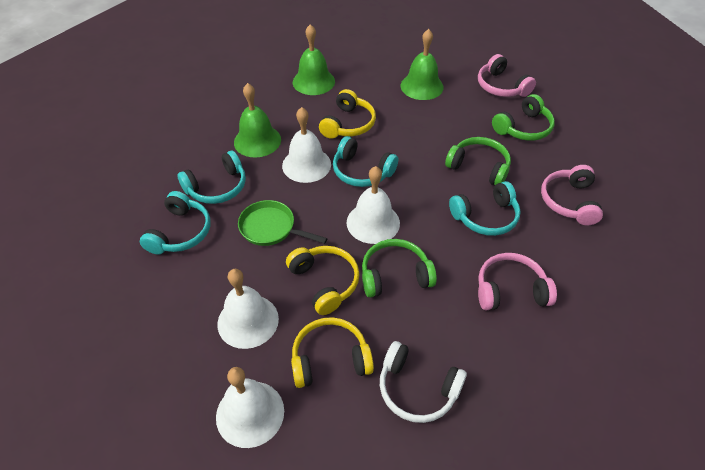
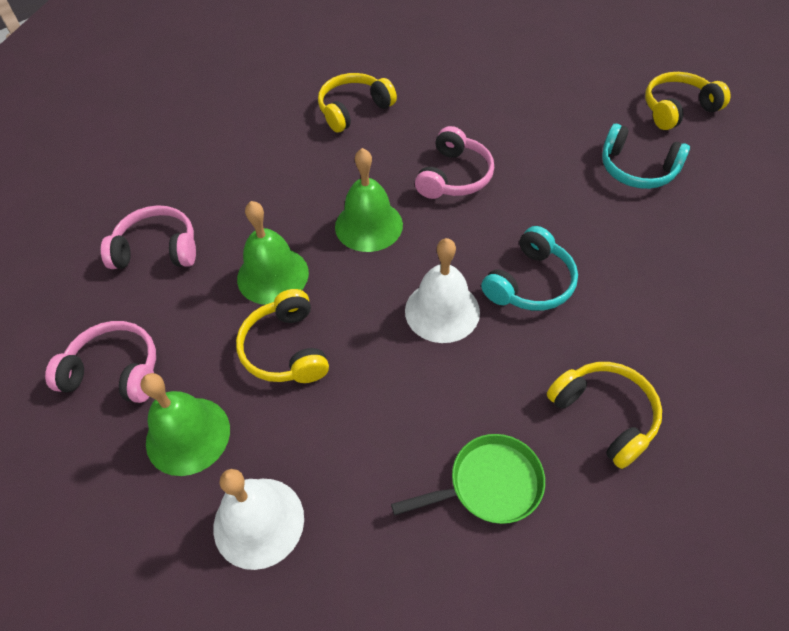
green headphones: [362,239,437,298] [445,137,511,185] [492,94,555,141] = 3 -> none = 0
turquoise headphones: [140,191,211,255] [177,151,246,204] [333,136,398,187] [449,181,521,236] = 4 -> [481,226,578,311] [602,124,690,189] = 2
white bell: [216,367,284,448] [217,269,279,349] [282,107,331,183] [347,166,400,244] = 4 -> [213,469,304,570] [405,238,480,343] = 2
white headphones: [380,341,467,423] = 1 -> none = 0
yellow headphones: [286,246,359,315] [291,317,374,388] [319,89,376,139] = 3 -> [236,289,329,383] [318,73,397,133] [547,362,662,469] [645,72,731,130] = 4

